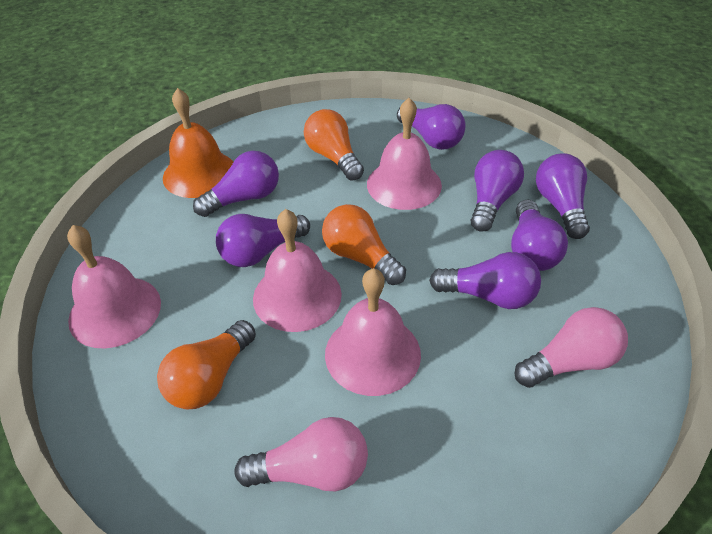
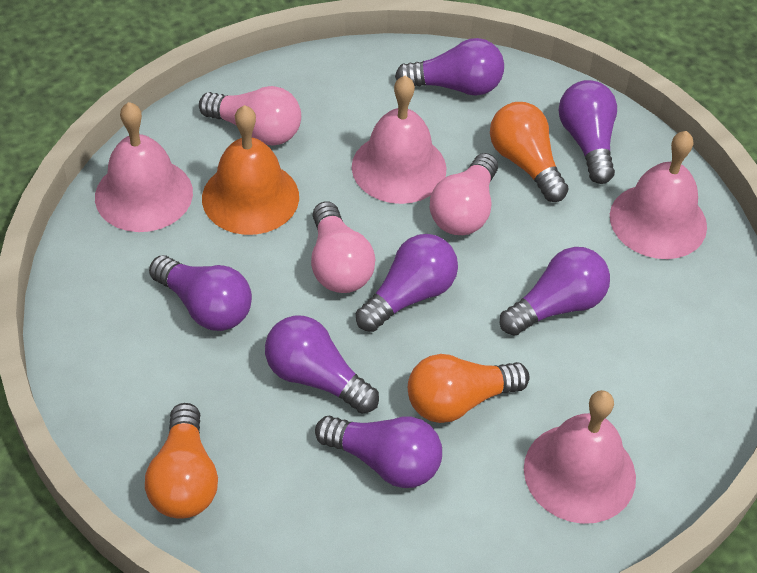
pink light bulb: [234,417,368,491] [514,307,628,388] = 2 -> [199,86,301,146] [311,201,375,293] [430,153,498,235] = 3

